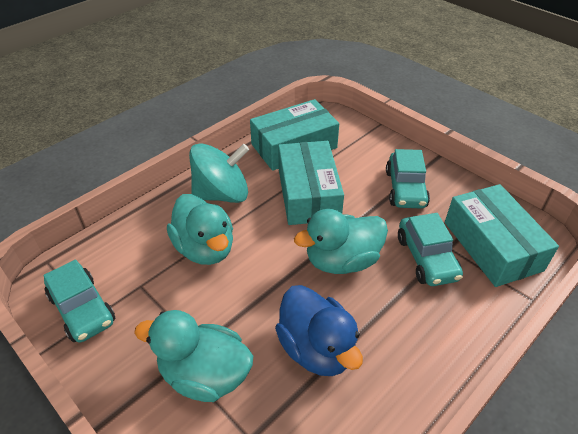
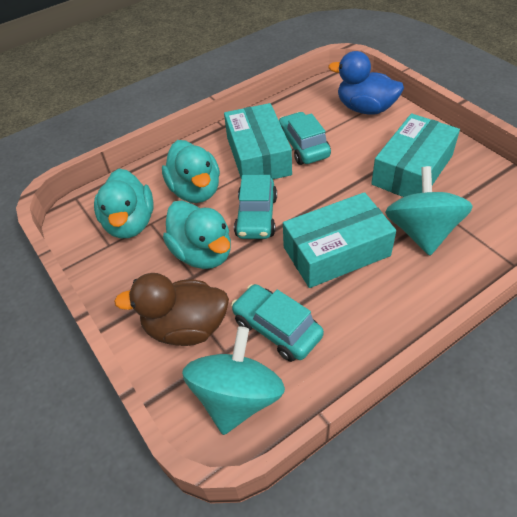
brown duck: none = 0 -> [114,273,229,346] = 1
turquoise spinning top: [189,143,249,203] = 1 -> [182,326,285,435] [385,166,473,256] = 2

